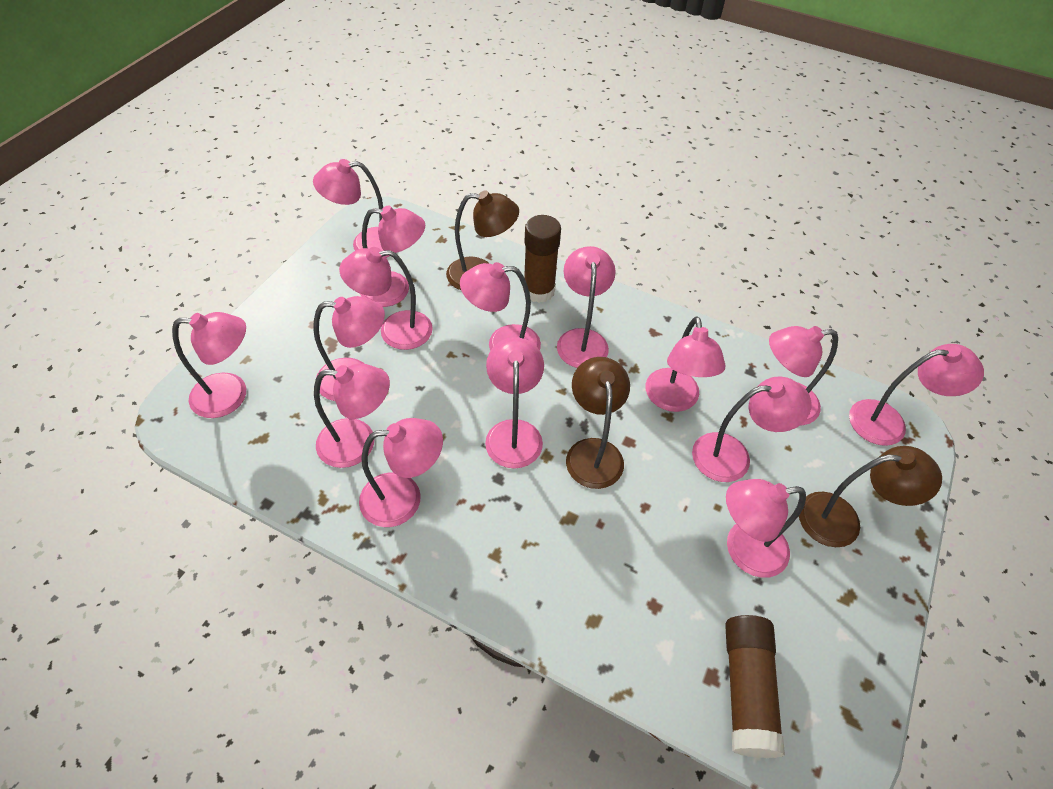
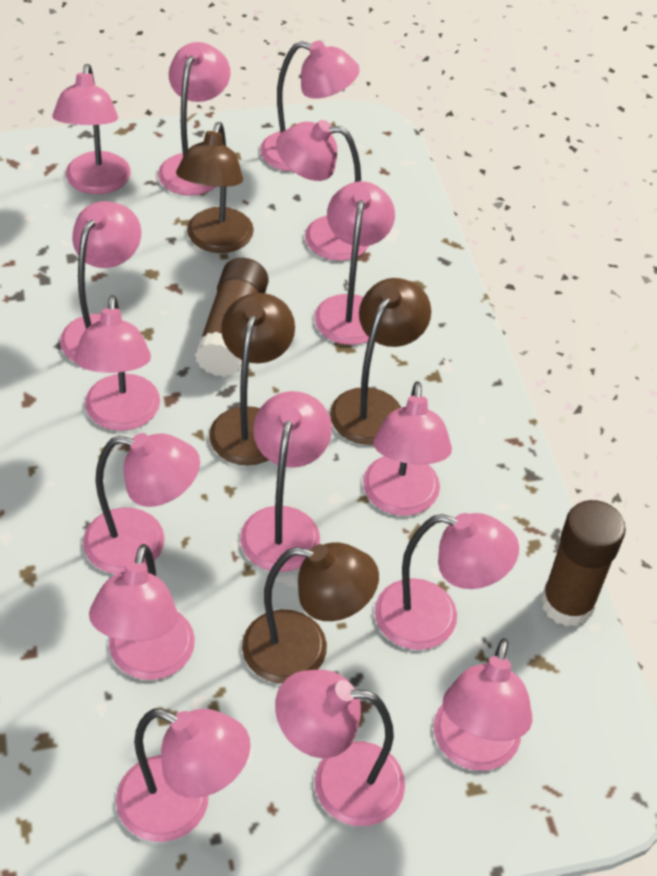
brown lamp: [446,190,519,290] [566,357,630,489] [799,446,942,547] = 3 -> [176,122,254,253] [209,293,295,465] [242,542,379,684] [330,278,431,445] = 4

